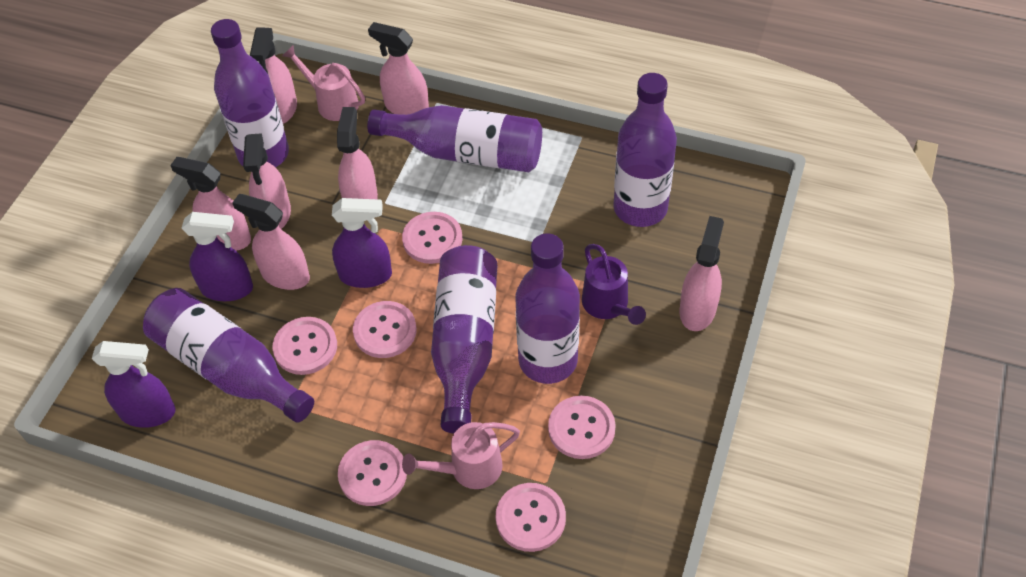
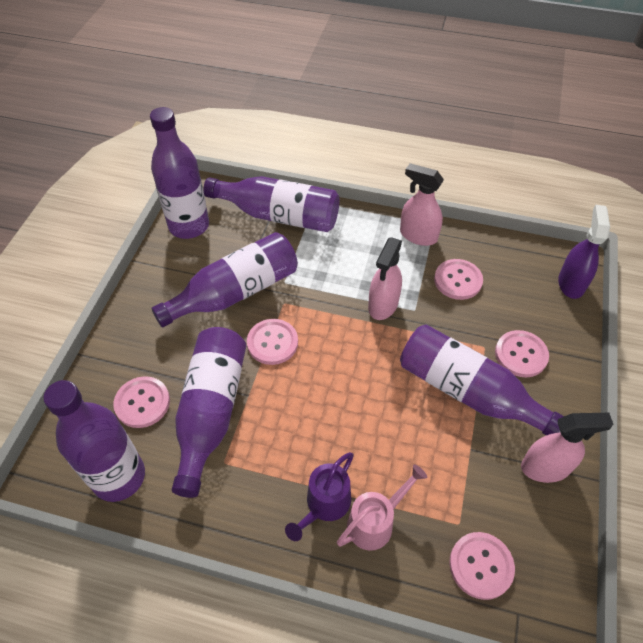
pink button: [273,317,337,375] [338,440,407,506] [353,301,417,358] [402,212,462,264] [495,483,566,552] [548,396,616,459] = 6 -> [113,376,170,428] [247,319,298,365] [434,259,483,300] [449,532,515,600] [495,330,549,377] = 5
pink spray bottle: [170,157,251,251] [232,194,310,290] [243,133,291,229] [250,27,297,124] [337,107,378,199] [368,22,429,115] [680,216,724,331] = 7 -> [368,238,402,320] [400,163,444,246] [521,413,613,483] = 3
pink watering can: [282,45,365,121] [402,422,520,489] = 2 -> [337,464,427,551] = 1
purple spray bottle: [92,341,175,428] [182,212,253,301] [332,198,392,288] = 3 -> [558,205,610,299] = 1

